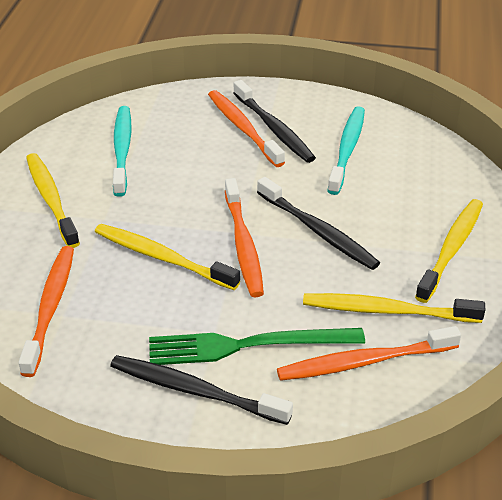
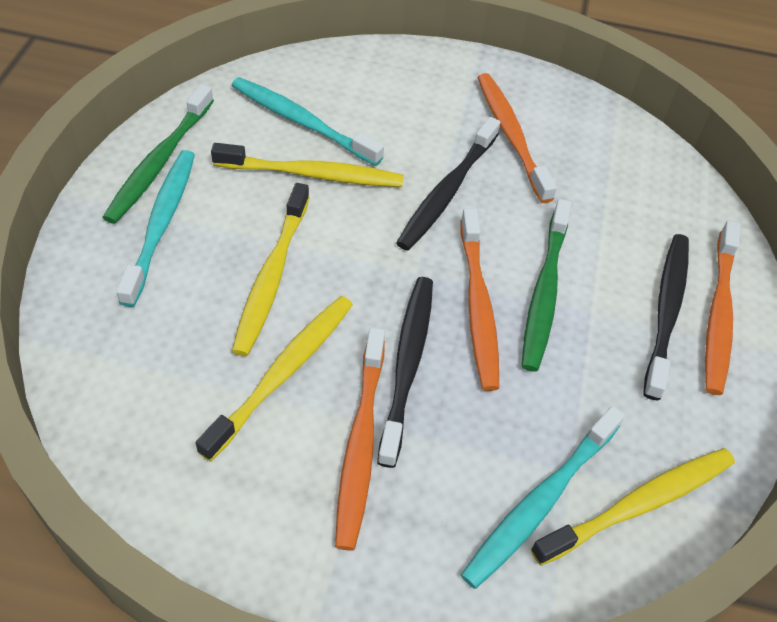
green fork: [149,328,365,365] = 1 -> none = 0
green toothbrush: none = 0 -> [102,84,214,224] [522,199,572,372] = 2
turquoise toothbrush: [113,106,131,197] [327,106,365,195] = 2 -> [116,150,195,307] [231,77,384,166] [461,406,625,589] = 3

